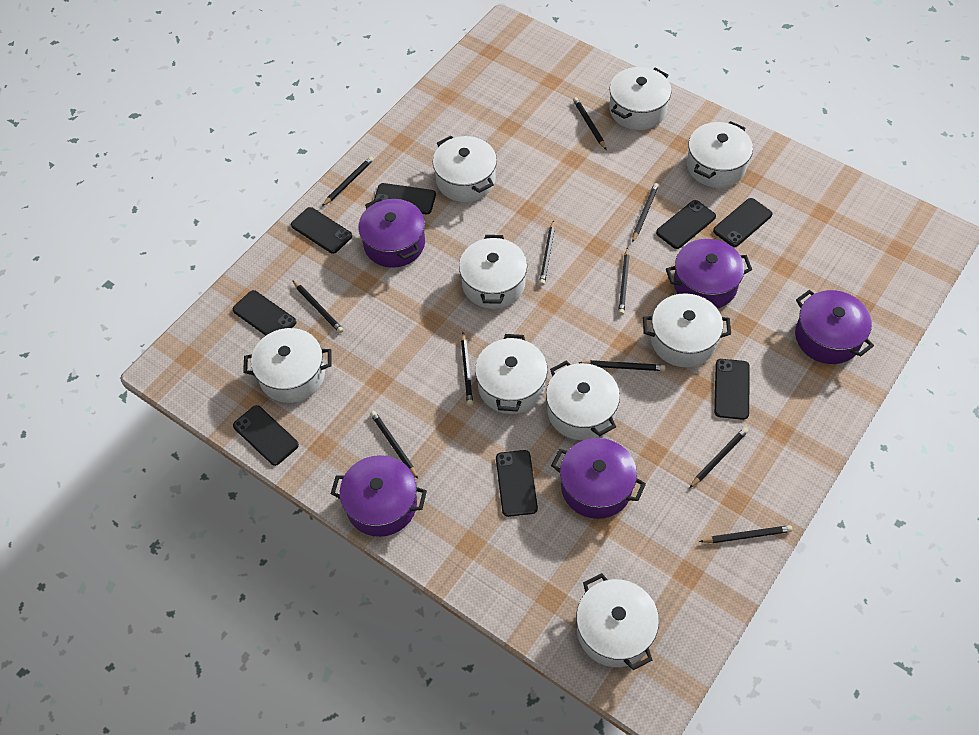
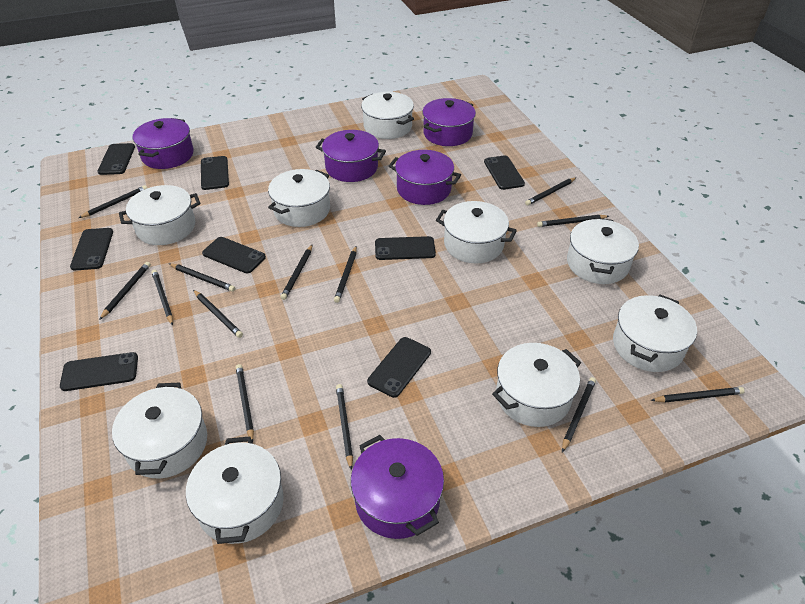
black pencil: [292,280,344,333] [322,156,374,206] [370,411,418,479] [461,332,473,406] [539,220,555,285] [573,97,606,150] [579,360,666,371] [618,247,630,315] [632,183,659,243] [690,427,749,488] [699,525,792,543] = 11 -> [79,185,147,218] [99,262,151,320] [151,270,173,326] [169,264,235,292] [193,290,243,338] [236,364,254,443] [281,245,312,300] [334,246,357,303] [336,384,353,470] [525,177,577,206] [537,215,609,227] [562,377,596,452] [650,387,745,403] = 13

